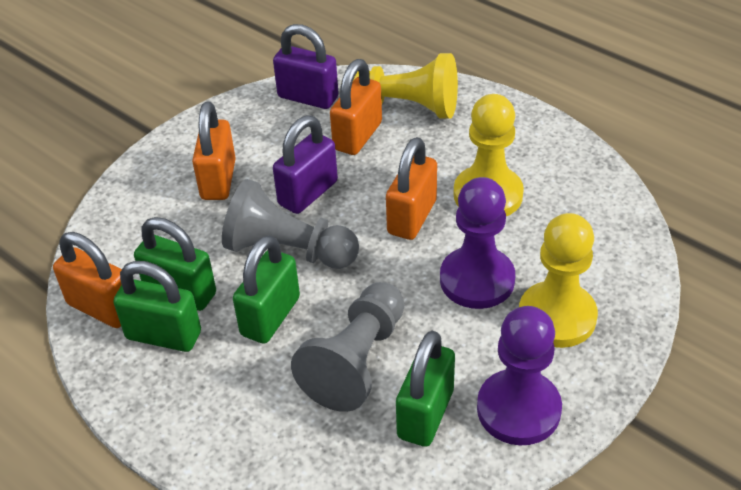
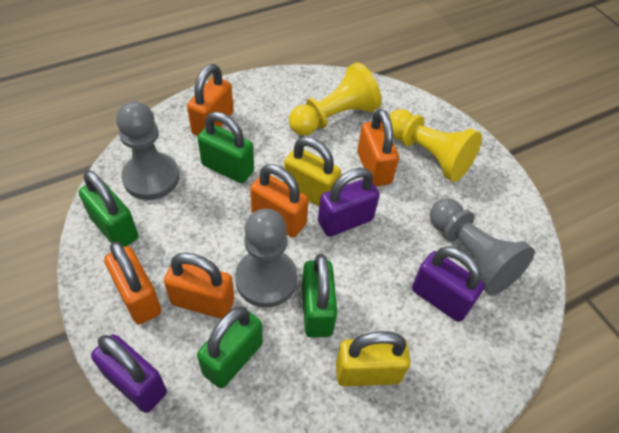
grey pawn: [222,179,359,269] [291,282,404,412] = 2 -> [116,101,179,200] [235,209,298,308] [430,198,535,295] = 3
orange padlock: [53,232,122,328] [192,102,236,200] [330,59,382,155] [386,137,437,240] = 4 -> [104,241,161,325] [164,253,234,319] [187,64,233,136] [250,164,309,237] [357,109,399,187] = 5
purple padlock: [273,24,338,109] [273,116,338,214] = 2 -> [91,334,167,413] [318,168,379,237] [412,247,485,322] = 3
purple pawn: [440,177,515,309] [477,306,562,445] = 2 -> none = 0
yellow padlock: none = 0 -> [284,137,341,206] [336,331,410,386] = 2
yellow pawn: [341,53,458,119] [454,94,524,216] [519,213,598,348] = 3 -> [289,62,381,136] [389,109,482,182] = 2

